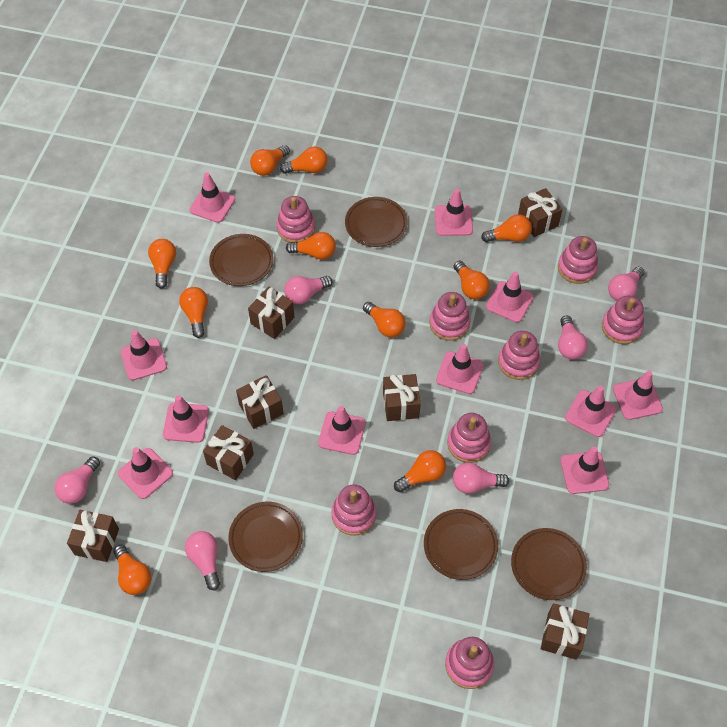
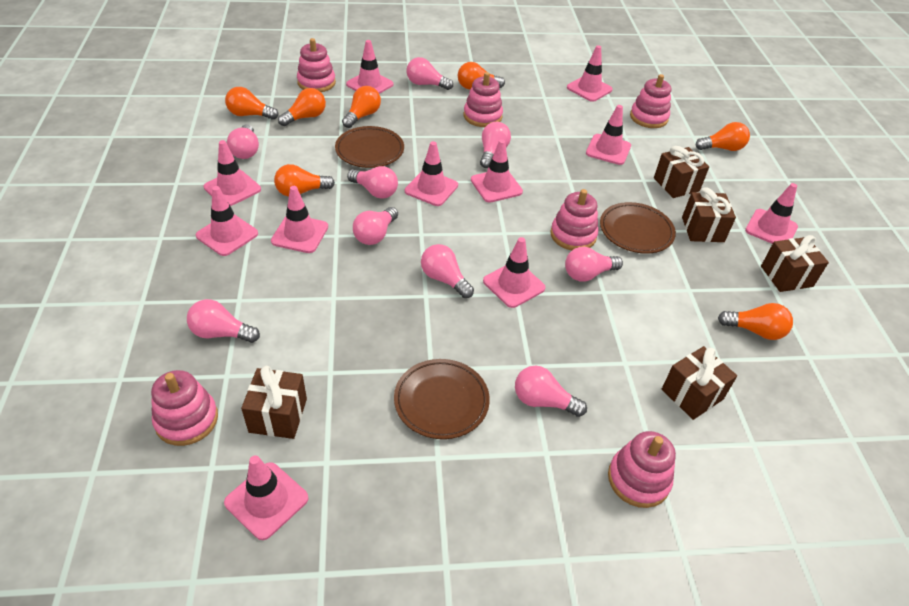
brown gift: [67,510,119,562] [203,425,254,480] [236,375,284,429] [248,286,294,339] [383,374,421,421] [518,188,563,237] [541,603,589,659] = 7 -> [241,366,307,439] [654,146,709,198] [662,346,737,420] [682,188,736,242] [761,235,829,292] = 5
brown plate: [209,234,273,286] [228,502,303,572] [345,197,407,247] [424,509,498,580] [511,528,587,600] = 5 -> [335,126,404,168] [394,359,490,439] [600,202,676,254] = 3
orange light bulb: [113,545,152,595] [148,239,176,289] [179,287,208,338] [250,145,290,176] [280,146,328,174] [286,232,336,260] [363,302,406,338] [394,450,446,493] [453,260,490,299] [481,214,532,242] = 10 -> [225,87,279,120] [274,164,335,197] [278,88,326,126] [342,86,381,128] [458,62,505,89] [696,122,750,151] [718,303,793,340] = 7
pink light bulb: [55,456,100,504] [185,531,220,590] [284,276,333,304] [453,462,509,494] [558,316,588,359] [608,267,645,301] = 6 -> [187,299,260,343] [227,124,259,159] [347,166,398,199] [353,207,398,245] [407,57,453,90] [421,244,474,298] [480,122,511,168] [515,366,587,417] [565,247,623,282] = 9
pink stacking toy: [277,196,315,242] [331,485,376,536] [430,292,470,341] [445,637,494,689] [447,413,491,463] [498,331,540,380] [558,236,598,284] [602,296,644,344] = 8 -> [151,370,218,446] [297,38,336,92] [464,72,503,127] [550,189,598,250] [608,431,676,508] [630,74,671,128] = 6

